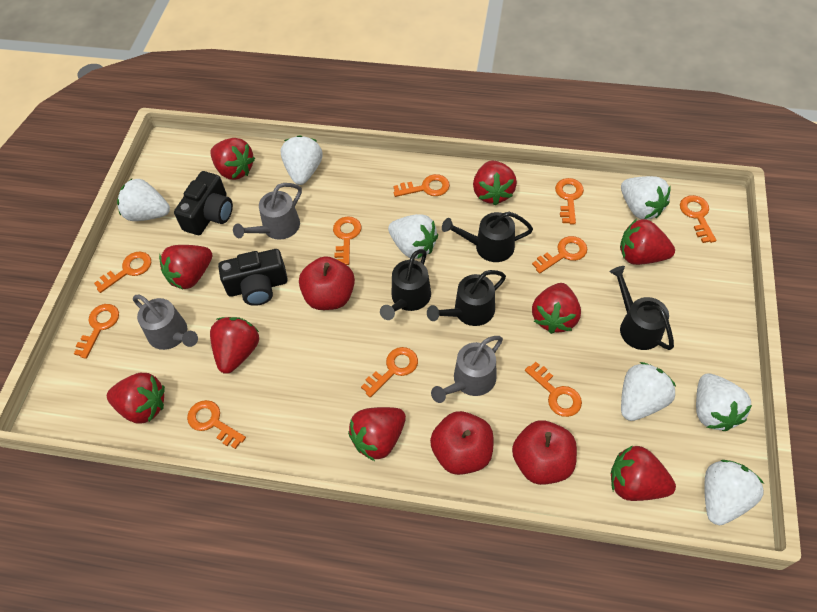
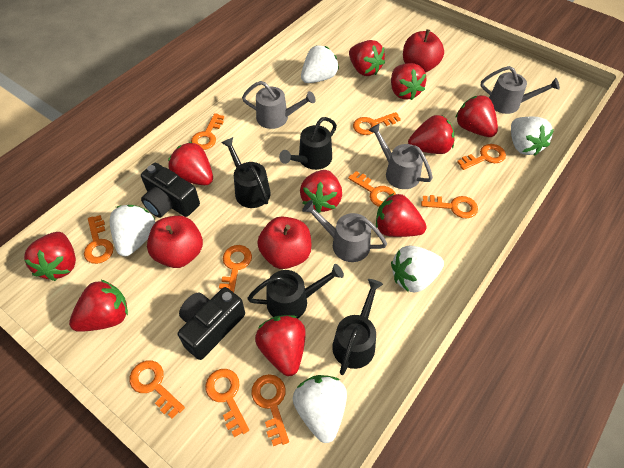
grey watering can: [133,295,198,350] [233,183,302,240] [431,336,503,403] = 3 -> [242,81,316,129] [302,200,387,262] [368,123,433,189] [481,66,560,114] = 4
red strawberry: [107,373,165,424] [159,245,212,289] [210,138,255,180] [210,317,259,374] [348,407,406,461] [473,160,517,206] [532,283,581,334] [611,445,676,501] [620,219,675,265] = 9 -> [24,232,76,281] [69,280,128,332] [168,142,213,185] [255,315,306,376] [300,170,342,213] [349,40,385,76] [376,193,427,237] [391,63,426,100] [408,115,454,154] [455,95,498,137] = 10
white strawberry: [117,179,170,221] [281,135,322,185] [388,214,438,259] [621,176,671,219] [621,362,676,421] [696,373,752,431] [704,460,764,525] = 7 -> [110,205,156,256] [293,375,347,443] [301,45,339,83] [391,245,444,292] [511,117,554,156] = 5

